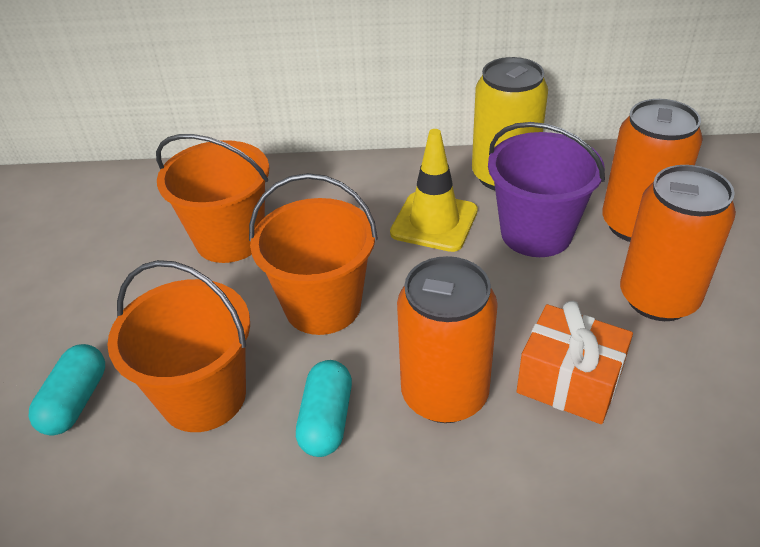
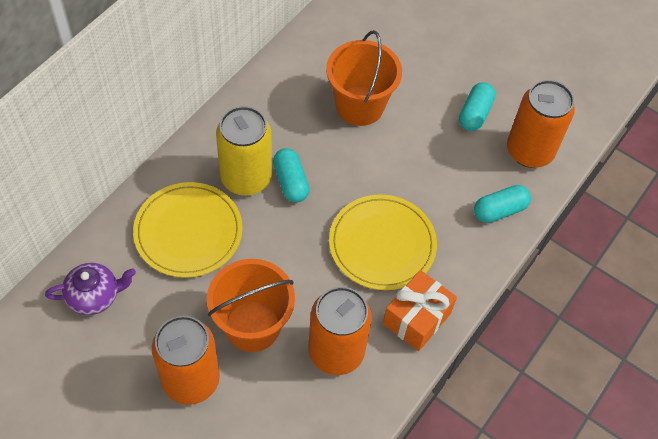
orange bucket: [107,260,250,432] [156,134,269,263] [249,173,378,335] = 3 -> [207,259,295,352] [326,30,402,126] = 2
purple bucket: [488,122,605,257] = 1 -> none = 0
purple teapot: none = 0 -> [45,263,136,315] = 1
turquoise capsule: [29,344,105,436] [296,360,352,457] = 2 -> [273,148,309,203] [459,82,495,131] [474,185,531,223] = 3
yellow plate: none = 0 -> [133,182,243,278] [329,194,437,290] = 2
yellow traffic cone: [390,129,478,252] = 1 -> none = 0

